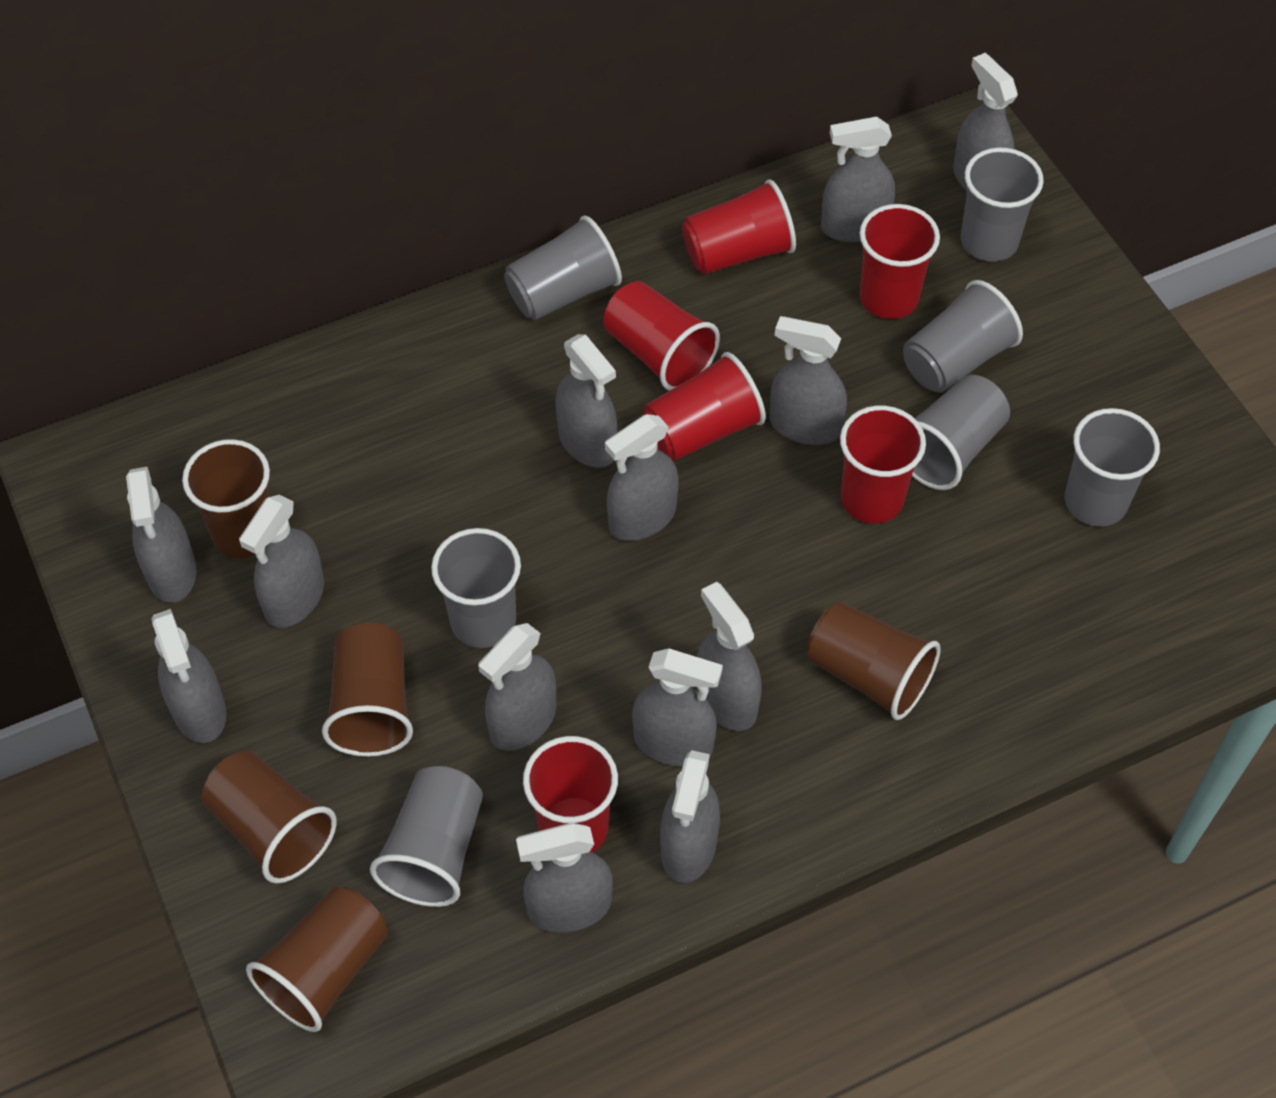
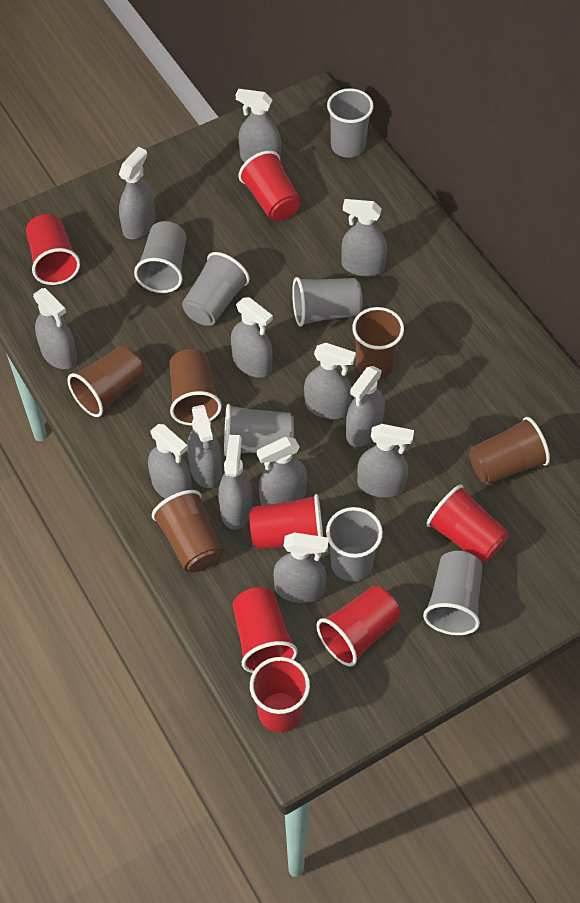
red cup: [523,736,618,853] [603,281,720,391] [642,352,766,461] [682,179,796,274] [840,406,926,524] [859,204,940,319] = 6 -> [26,214,80,285] [233,587,298,673] [239,151,301,221] [249,494,323,549] [250,657,310,732] [316,586,401,667] [426,485,508,563] = 7

